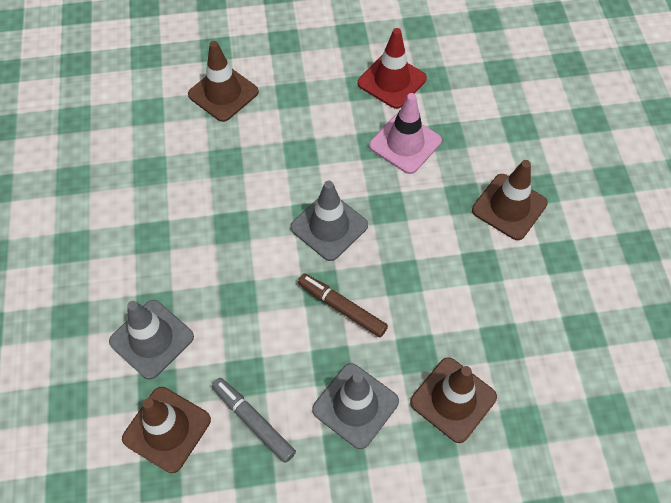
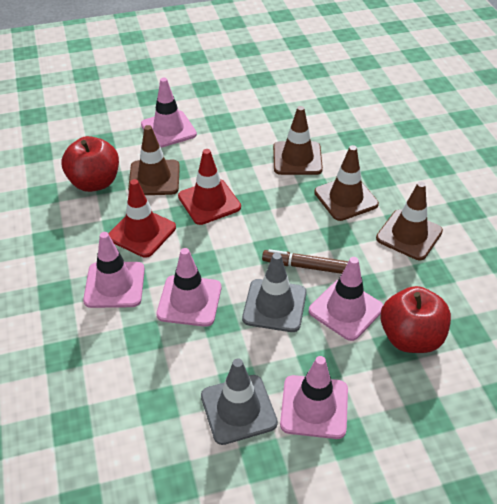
grey marker: [212,378,296,463] = 1 -> none = 0
grey traffic cone: [109,300,194,380] [290,180,368,261] [312,363,399,449] = 3 -> [201,358,278,445] [242,253,307,332] = 2
pink traffic cone: [369,93,442,174] = 1 -> [83,232,145,308] [141,78,197,148] [156,248,221,327] [280,356,348,439] [309,257,383,341] = 5
red apple: none = 0 -> [62,136,119,192] [380,286,451,353] = 2
red traffic cone: [358,28,427,109] = 1 -> [108,179,176,258] [178,149,241,225] = 2

